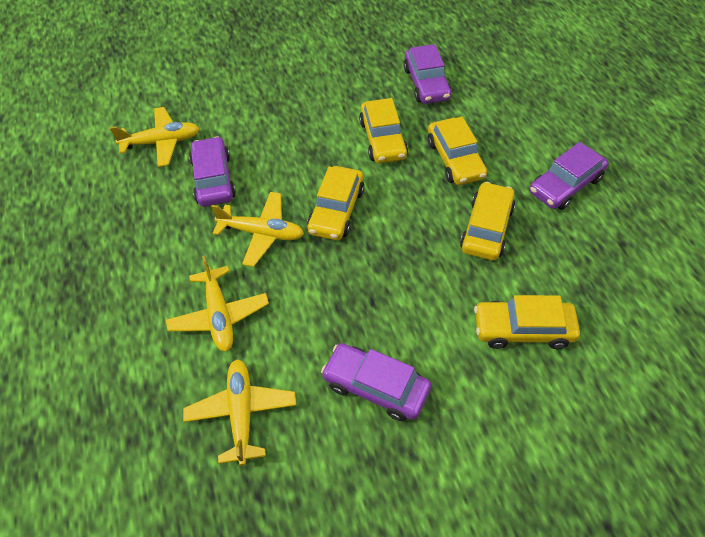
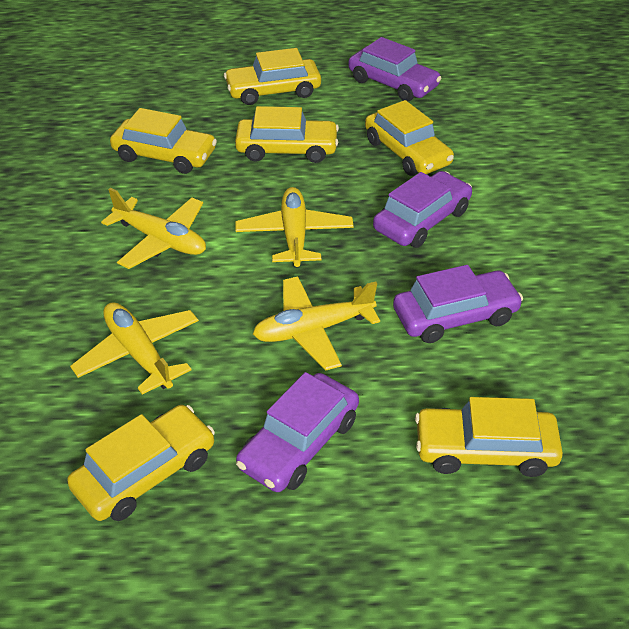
yellow car: [307,166,365,240] [359,98,408,163] [428,117,487,185] [460,182,515,260] [474,295,580,349] = 5 -> [67,405,215,521] [110,108,217,174] [224,48,321,105] [235,106,339,163] [365,100,454,176] [415,397,563,477] = 6

